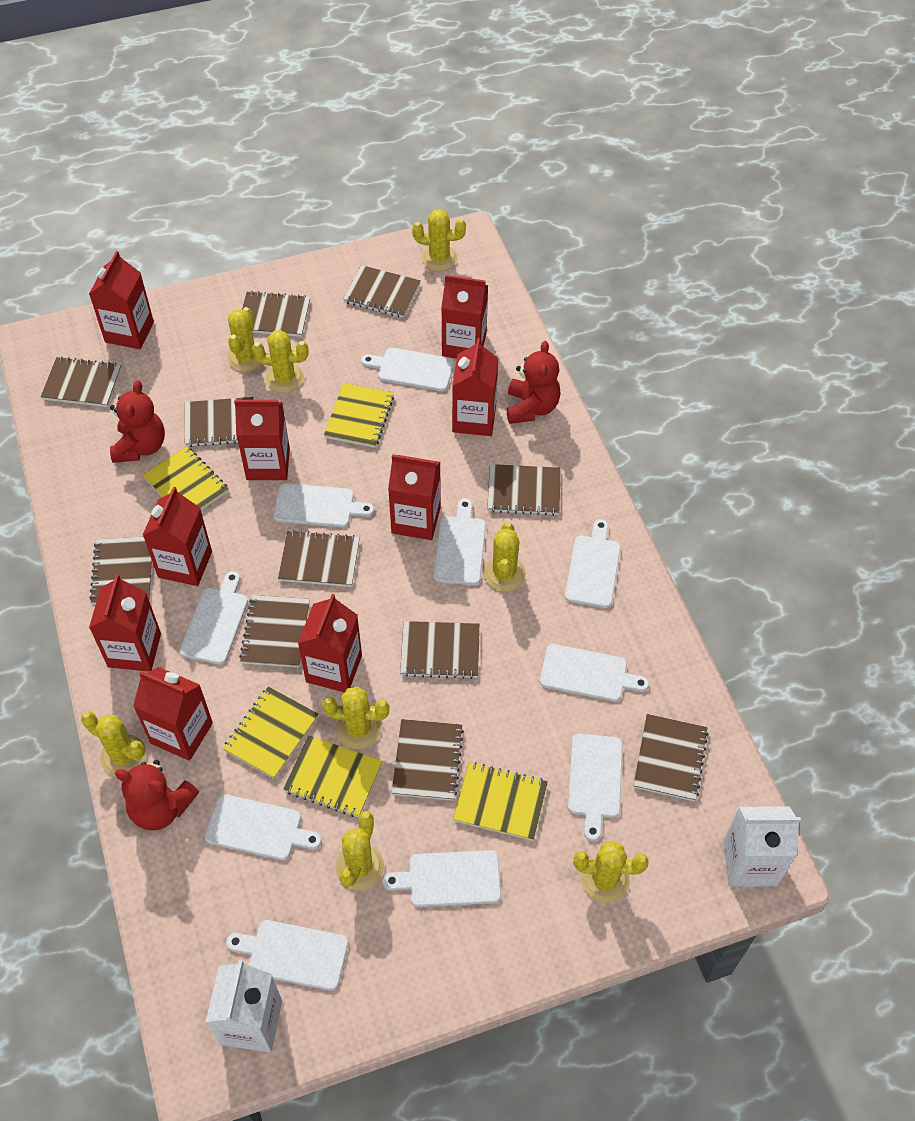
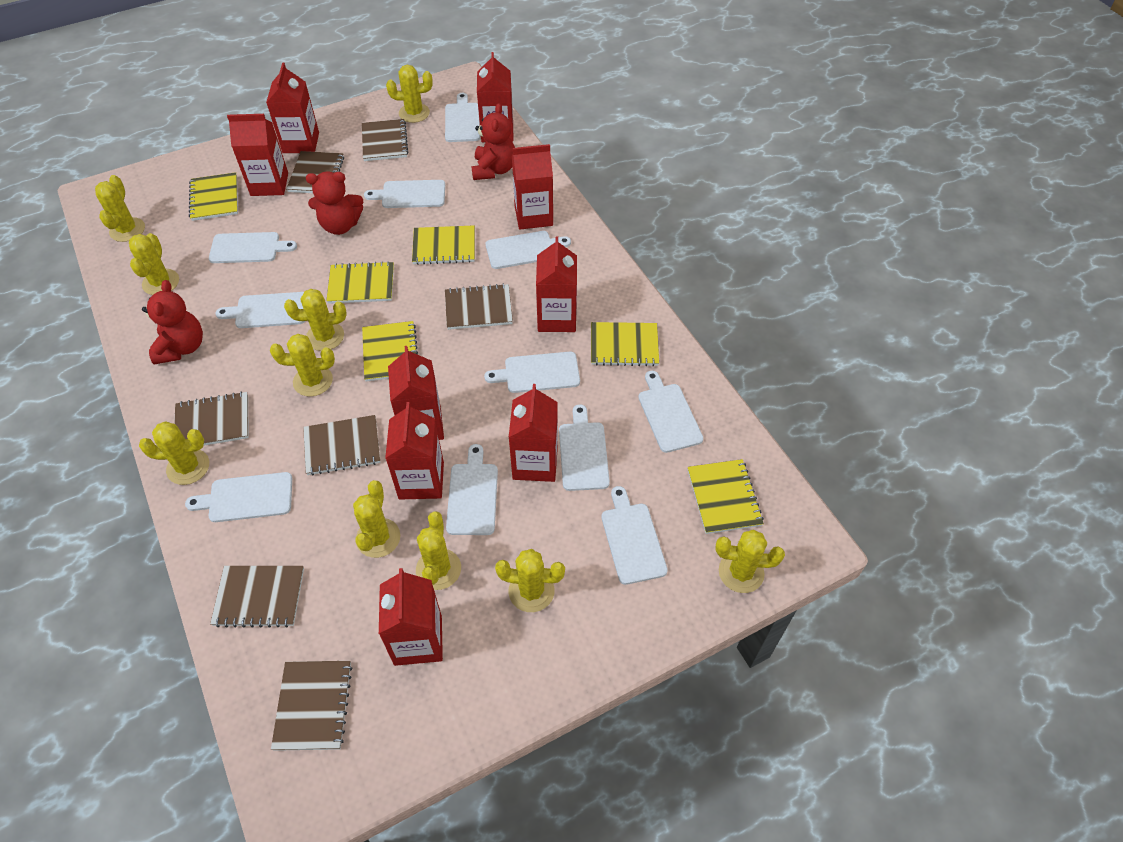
brown notebook: [41,357,121,407] [89,537,152,605] [185,397,254,447] [239,595,310,667] [242,291,310,337] [278,530,360,587] [343,265,421,318] [392,719,464,801] [400,621,480,679] [487,464,561,516] [633,714,709,801] = 11 -> [174,392,249,446] [210,566,304,627] [271,661,353,751] [286,151,344,193] [303,415,380,475] [362,119,408,161] [445,284,513,330] = 7
white carton: [206,960,282,1052] [723,806,801,887] = 2 -> none = 0
white cutting board: [180,571,248,665] [205,794,322,860] [226,920,348,991] [273,483,374,527] [361,348,454,391] [383,850,501,907] [434,498,486,585] [540,644,649,702] [565,519,621,608] [568,734,623,841] = 10 -> [185,472,292,522] [209,232,297,263] [216,292,305,328] [364,180,445,208] [445,93,480,142] [446,444,498,535] [484,352,580,393] [486,231,571,269] [559,404,610,491] [601,486,668,585] [638,371,704,453] = 11
yellow cactus: [81,711,147,777] [227,307,262,372] [252,330,309,393] [322,686,390,749] [336,811,384,890] [412,209,466,271] [483,522,526,592] [573,841,649,903] = 8 -> [95,175,145,242] [129,233,179,295] [139,422,209,485] [270,334,335,397] [284,289,346,351] [353,480,400,558] [386,65,433,123] [416,512,461,590] [495,549,565,612] [716,529,785,593] = 10
yellow notebook: [142,446,229,510] [223,686,319,779] [283,735,383,817] [324,383,394,448] [453,762,548,841] = 5 -> [189,172,238,221] [326,261,394,304] [362,321,418,382] [412,225,475,265] [591,322,659,366] [688,459,764,534] = 6

